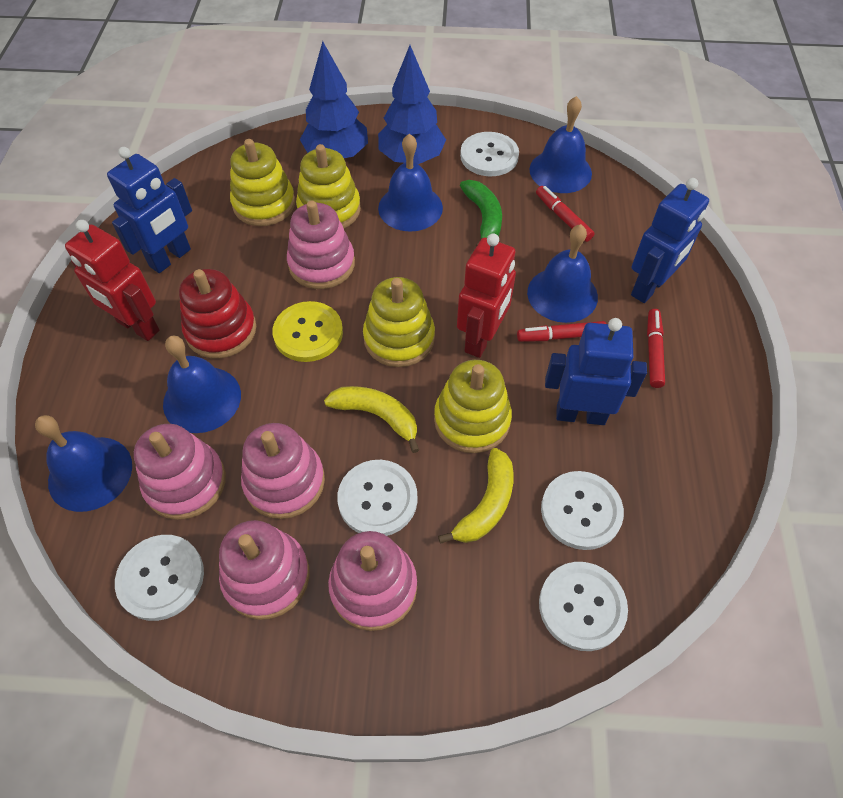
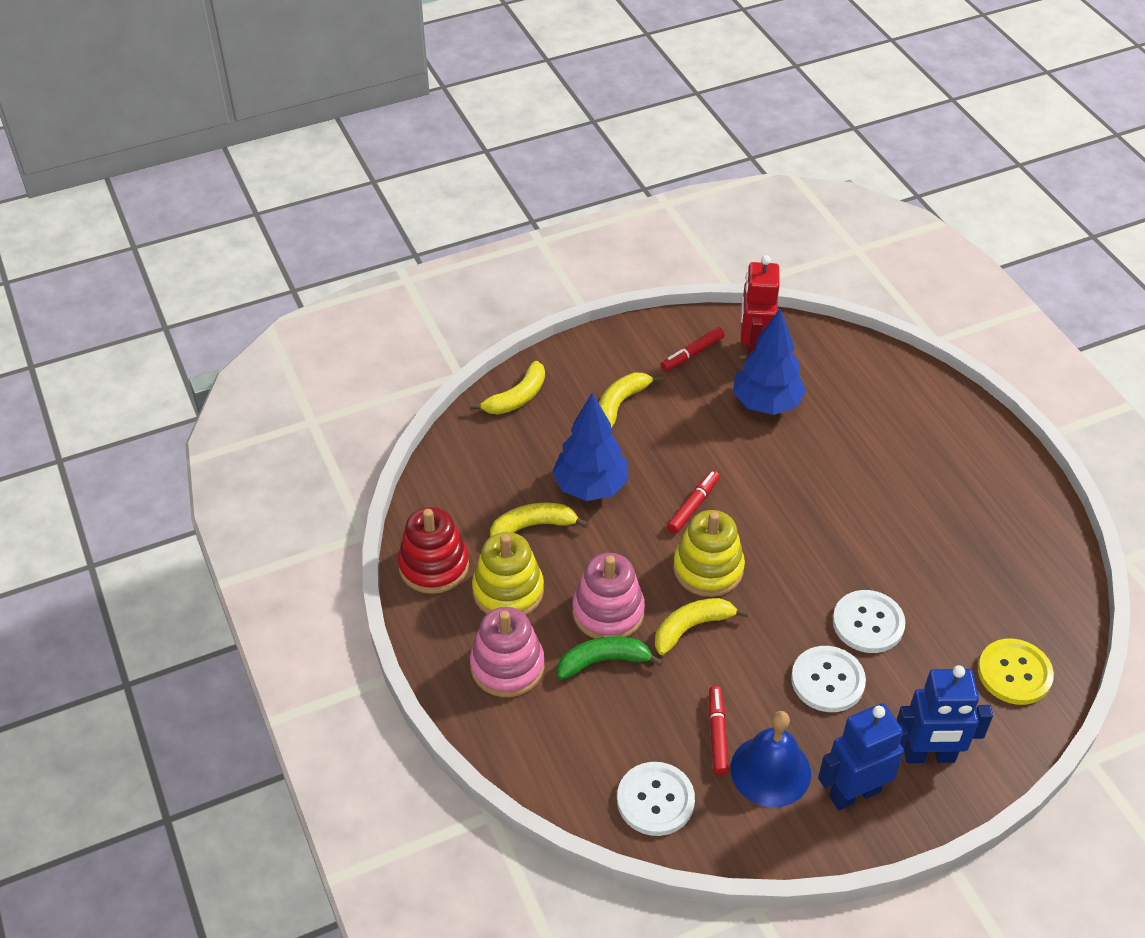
blue bell: [35,415,132,512] [163,336,241,433] [378,134,443,232] [527,224,598,323] [529,96,592,193] = 5 -> [731,711,811,807] = 1
blue robot: [107,147,192,273] [545,318,647,425] [631,178,709,303] = 3 -> [818,703,909,810] [897,665,993,763] = 2
pink stacking toy: [134,424,226,520] [219,520,310,620] [241,423,325,519] [287,201,355,289] [328,531,417,631] = 5 -> [470,607,544,697] [572,553,645,639] = 2
red robot: [65,220,160,341] [457,234,516,358] = 2 -> [741,255,779,359] = 1
white button: [115,535,204,621] [337,460,418,536] [460,132,519,176] [539,562,628,651] [541,471,624,550] = 5 -> [617,762,695,836] [791,646,866,712] [833,590,906,653] = 3
yellow banana: [324,386,419,453] [438,448,514,544] = 2 -> [470,361,545,415] [490,502,588,537] [599,373,663,428] [655,598,749,655] = 4
yellow stacking toy: [230,139,295,226] [296,144,361,228] [363,277,435,367] [434,360,512,453] = 4 -> [472,532,544,615] [673,510,745,597] = 2

